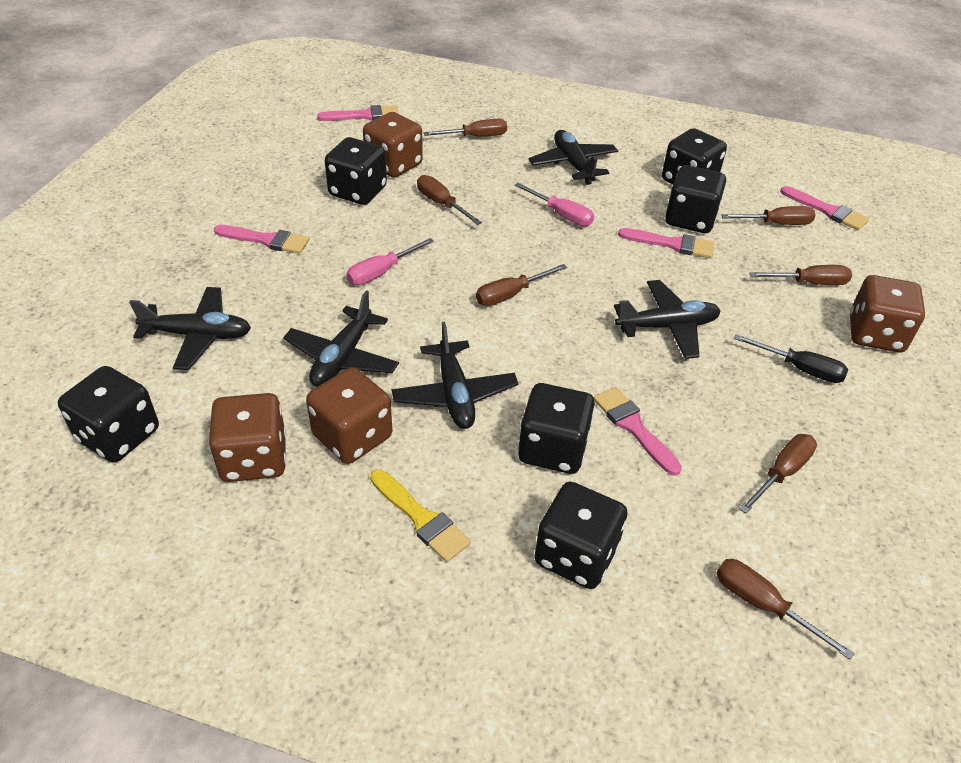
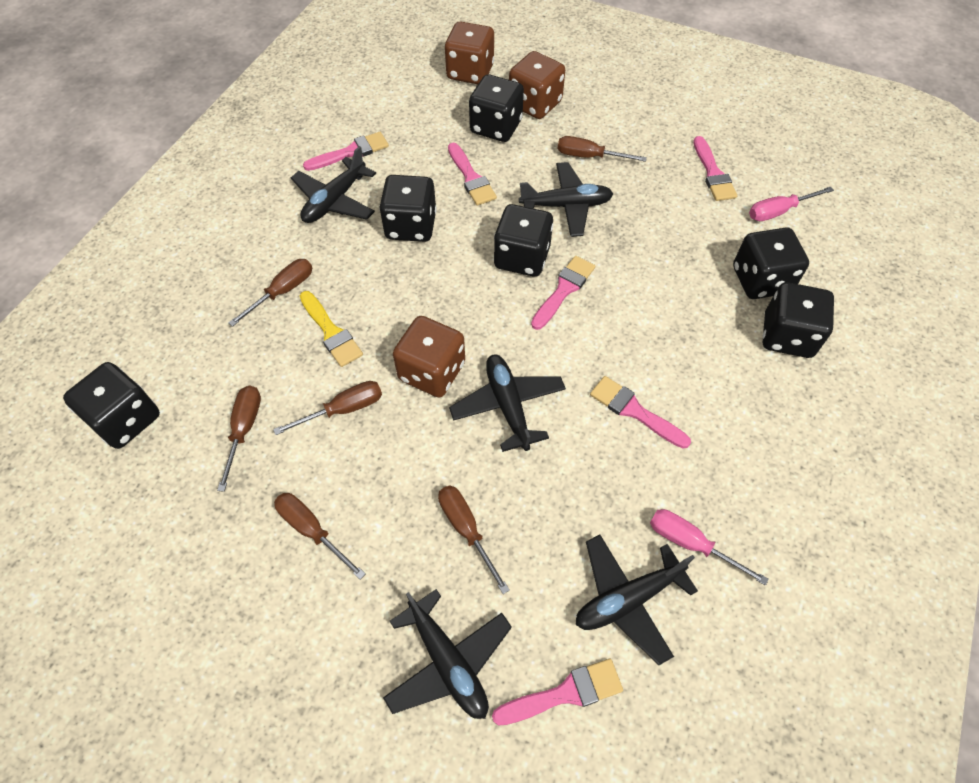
black screwdriver: [734,334,848,383] = 1 -> none = 0
brown dice: [209,393,286,482] [306,367,392,464] [363,112,423,178] [850,275,925,352] = 4 -> [393,316,465,397] [445,21,494,84] [509,51,565,119] = 3
brown screwdriver: [417,175,482,225] [424,119,507,137] [476,264,567,306] [717,559,855,660] [721,206,815,225] [739,434,817,514] [749,265,852,285] = 7 -> [217,386,261,492] [228,259,312,327] [273,381,382,435] [274,493,365,580] [438,486,510,594] [558,136,647,162] = 6
pink brush: [214,225,309,254] [317,105,399,121] [594,387,682,476] [618,228,715,258] [780,186,869,230] = 5 -> [303,132,389,171] [448,143,497,205] [492,659,623,725] [531,256,595,330] [590,376,691,449] [693,136,737,201] = 6

